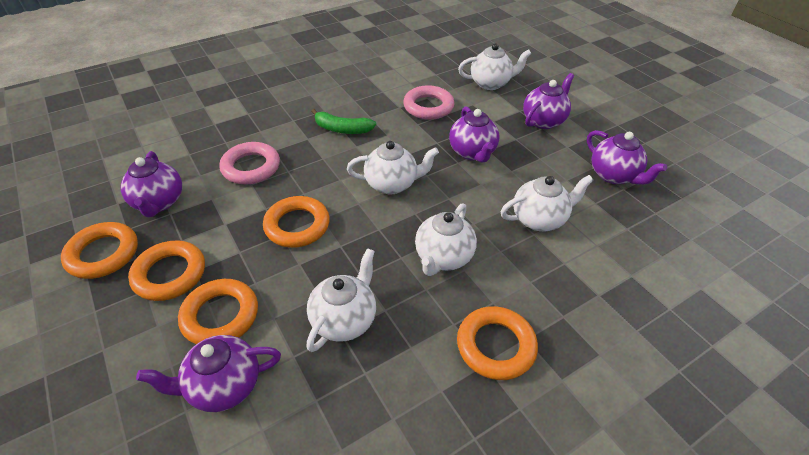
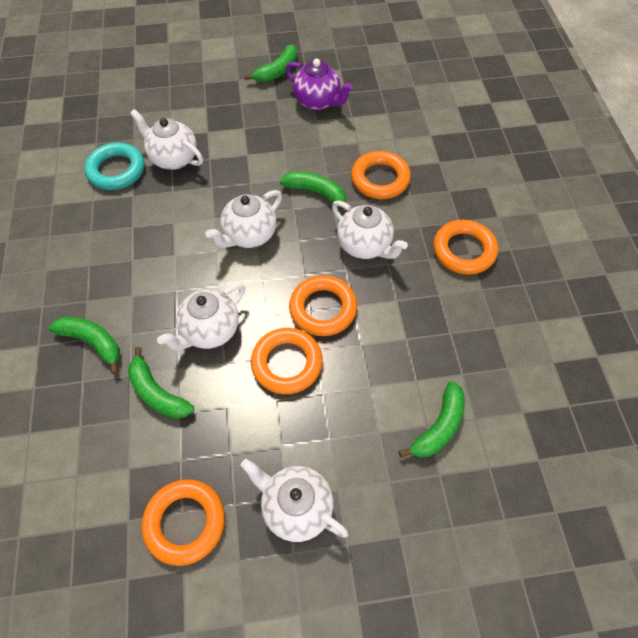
green banana: [311,109,376,134] = 1 -> [49,317,120,374] [128,347,194,419] [244,44,297,82] [280,172,347,213] [399,381,465,458] = 5
pink ring: [219,142,280,184] [403,85,454,120] = 2 -> none = 0
purple teapot: [121,151,182,217] [136,335,281,412] [449,106,499,162] [523,73,574,129] [587,130,667,185] = 5 -> [286,59,353,110] = 1
turquoise ring: none = 0 -> [84,143,145,190] = 1

